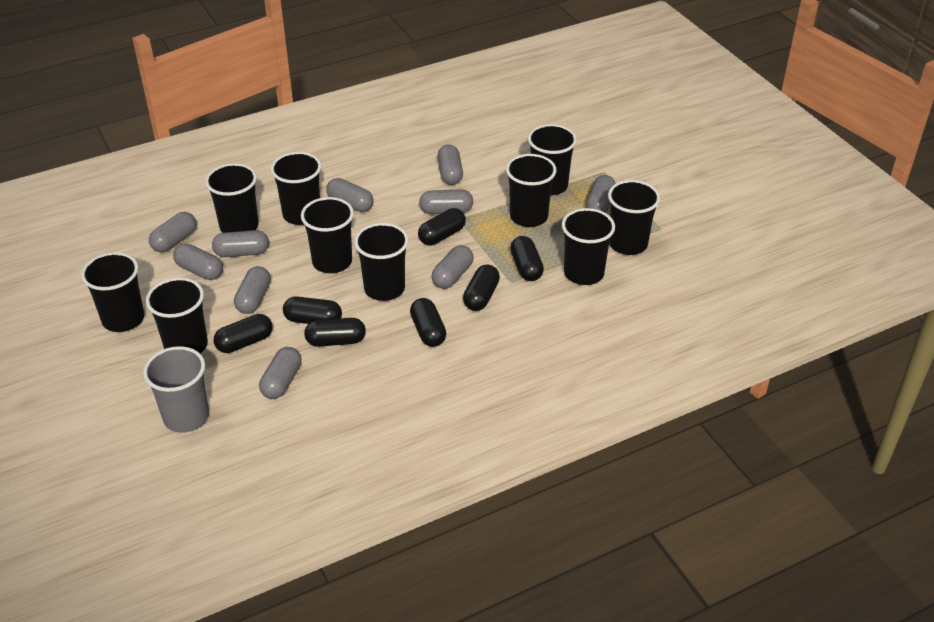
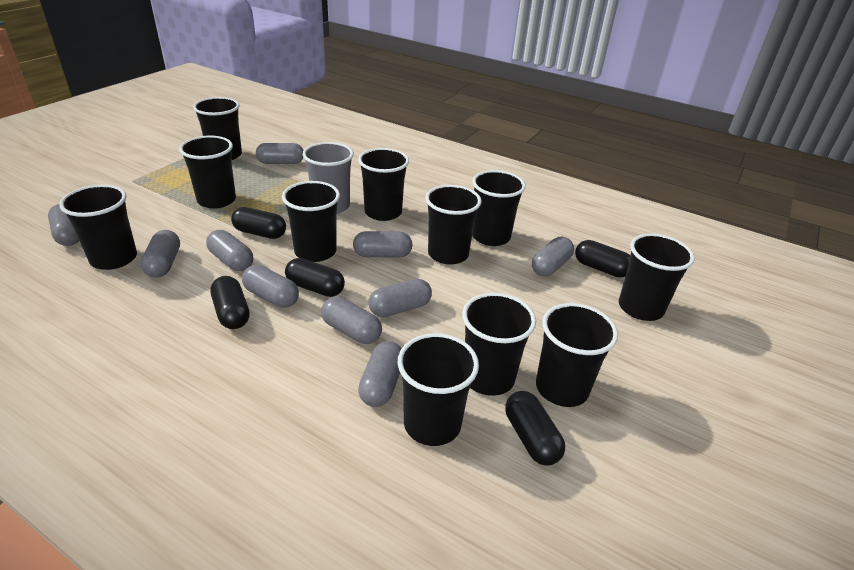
black capsule: [214,314,272,353] [283,296,342,324] [304,318,366,347] [410,298,446,347] [418,208,466,245] [463,264,500,311] [510,236,544,281] = 7 -> [211,276,250,329] [231,207,286,239] [285,258,345,297] [505,391,565,466] [575,240,630,278] = 5
black cup: [81,252,144,332] [146,278,208,353] [205,163,258,233] [271,152,321,225] [301,197,354,273] [354,223,409,301] [506,154,556,227] [528,124,577,195] [562,208,615,285] [608,180,660,255] = 10 -> [59,184,137,270] [179,136,236,209] [193,97,242,160] [282,181,340,262] [358,148,409,221] [398,333,479,446] [425,185,482,265] [462,293,536,396] [472,170,526,246] [536,303,618,407] [619,233,695,321] = 11

